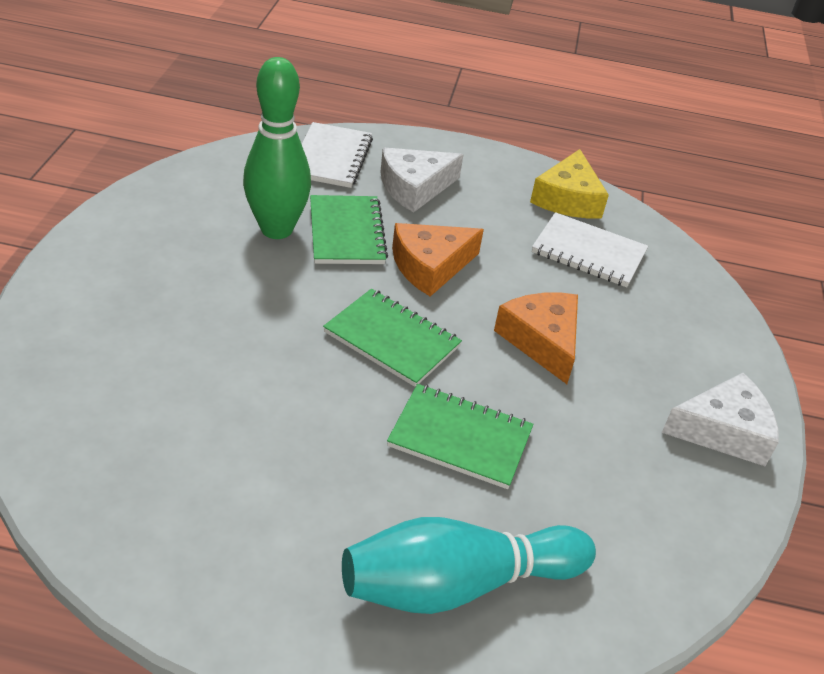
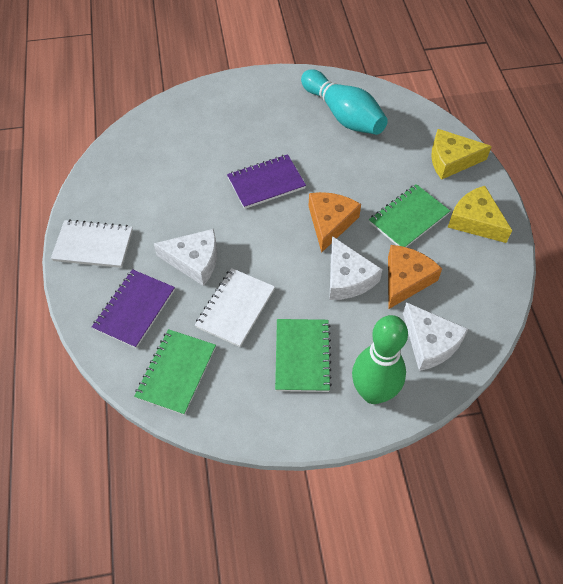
purple notebook: none = 0 -> [92,269,175,348] [227,154,306,209] = 2
white cheese: [380,148,463,213] [662,373,779,466] = 2 -> [153,229,217,286] [330,236,383,300] [403,302,468,371] = 3
yellow cheese: [530,149,609,218] = 1 -> [431,129,492,180] [448,186,512,243] = 2

